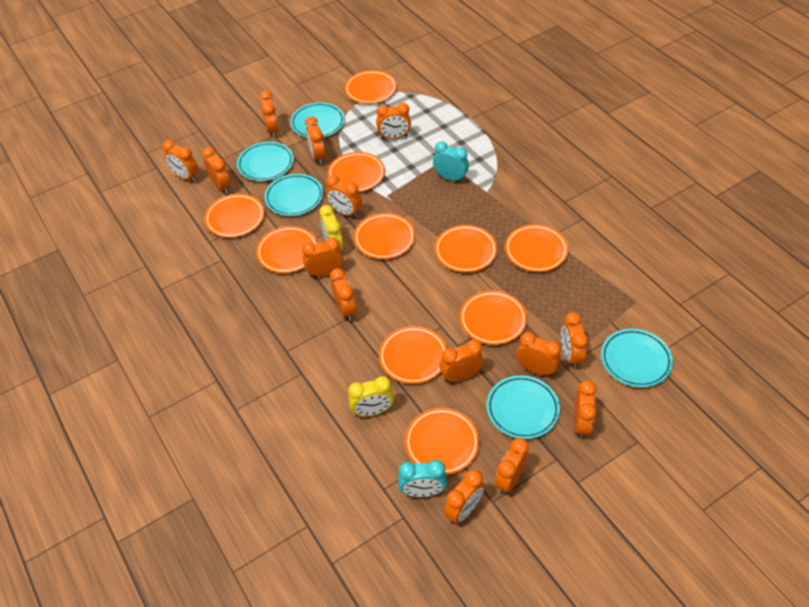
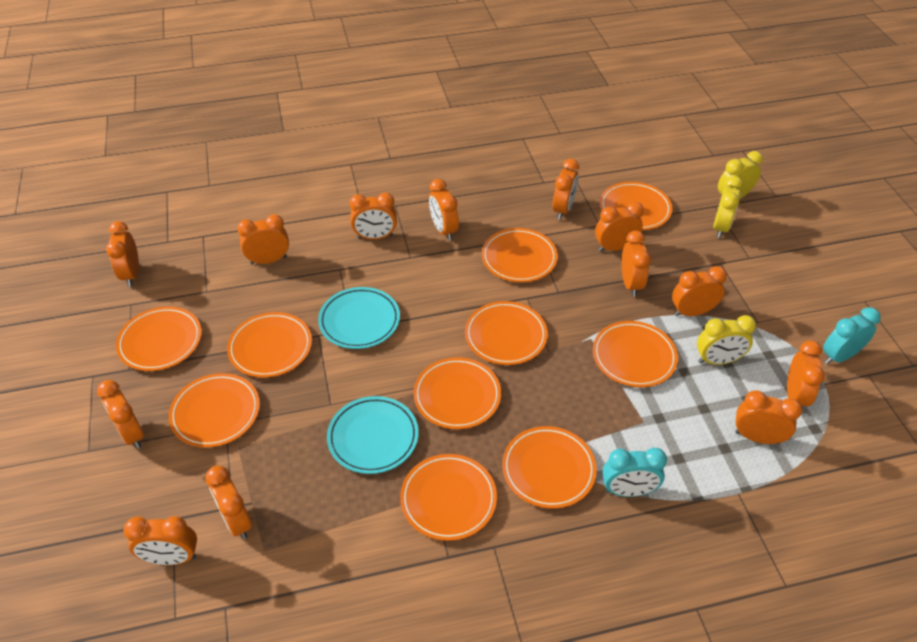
orange clock: [163,140,198,182] [202,147,231,194] [260,91,279,138] [302,237,343,277] [305,117,326,164] [326,175,362,218] [330,268,356,321] [376,103,411,139] [440,340,484,383] [444,469,484,524] [495,438,529,495] [516,332,561,376] [561,312,588,368] [574,380,596,439] = 14 -> [97,380,144,449] [106,221,139,287] [124,516,197,565] [205,466,252,539] [237,214,289,265] [350,193,397,240] [429,179,459,241] [553,159,579,220] [595,202,644,252] [622,231,651,297] [672,266,727,316] [735,390,802,444] [787,340,825,407] = 13
turquoise plate: [237,142,294,181] [264,174,323,216] [290,102,345,138] [486,375,560,439] [601,329,673,388] = 5 -> [318,287,400,349] [327,396,419,474] = 2
yellow clock: [319,205,343,250] [348,376,394,417] = 2 -> [697,315,756,365] [713,176,743,238] [718,151,763,199] = 3

